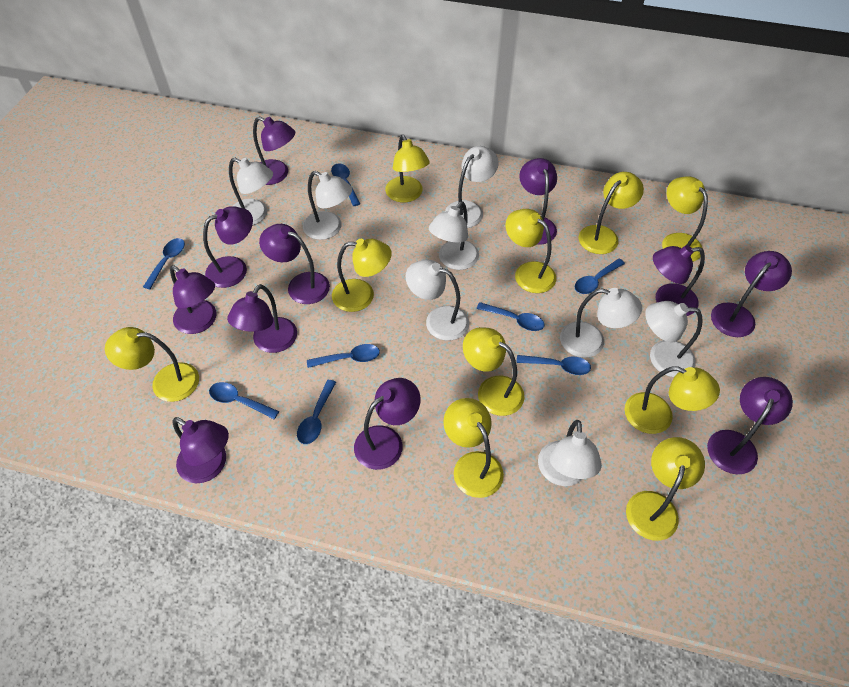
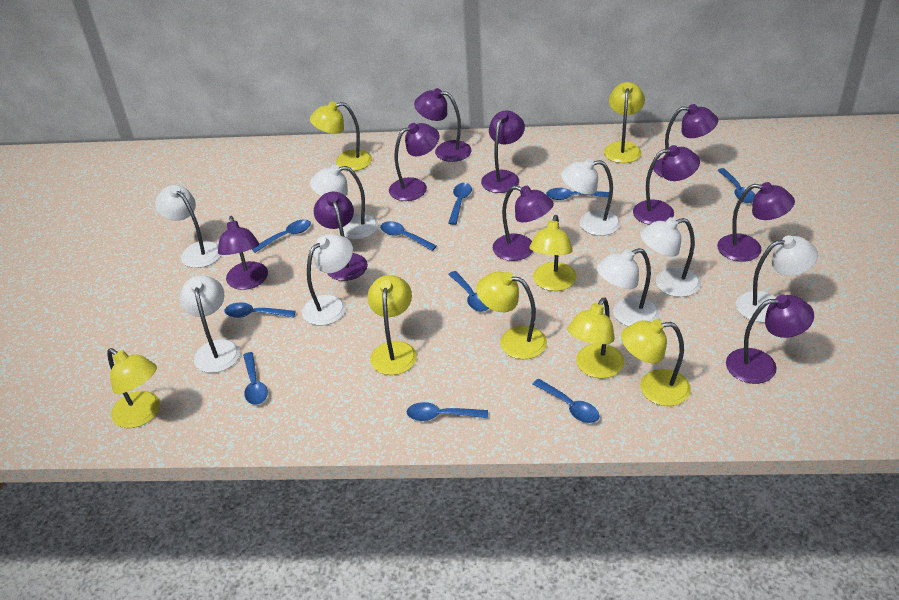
blue spoon: [143,238,185,289] [209,382,279,419] [297,380,336,444] [307,344,380,368] [331,163,360,206] [477,302,545,331] [516,355,591,375] [575,259,625,294] = 8 -> [224,302,296,318] [243,352,268,405] [252,219,311,253] [380,221,437,251] [407,402,488,421] [448,183,472,225] [448,271,489,312] [532,379,599,423] [546,188,609,200] [717,168,755,203] = 10
purple lamp: [170,265,217,334] [173,417,229,483] [203,206,253,288] [227,284,297,353] [253,116,295,185] [259,224,330,304] [354,378,421,470] [519,158,557,245] [653,245,705,316] [707,377,793,474] [711,251,792,337] = 11 -> [218,216,268,290] [314,192,368,281] [389,123,439,201] [414,88,472,162] [481,110,525,193] [493,185,554,261] [633,145,700,225] [653,104,718,178] [717,182,795,262] [726,295,814,384] = 10
yellow lamp: [105,327,199,402] [332,239,392,312] [385,135,430,202] [443,398,504,498] [463,327,524,416] [506,209,556,293] [579,172,644,254] [624,366,720,434] [626,437,705,541] [662,176,708,262] = 10 -> [107,348,160,428] [310,101,372,171] [367,275,417,375] [476,271,547,359] [530,215,577,291] [567,297,624,378] [604,82,645,163] [621,319,691,406] = 8

